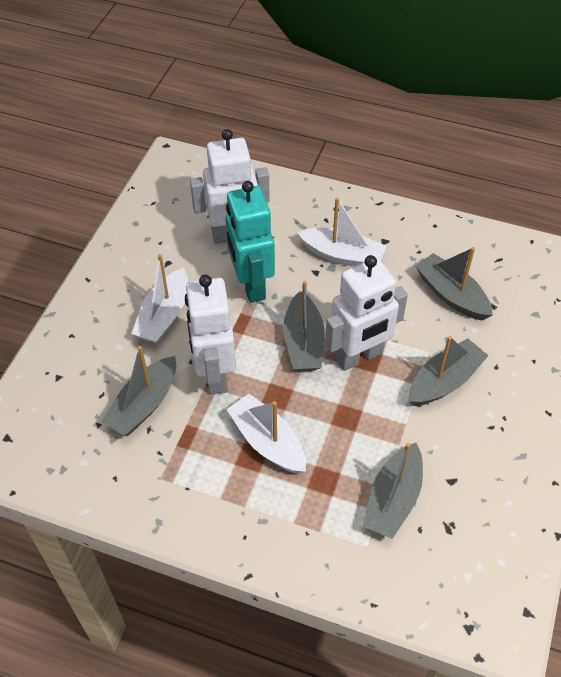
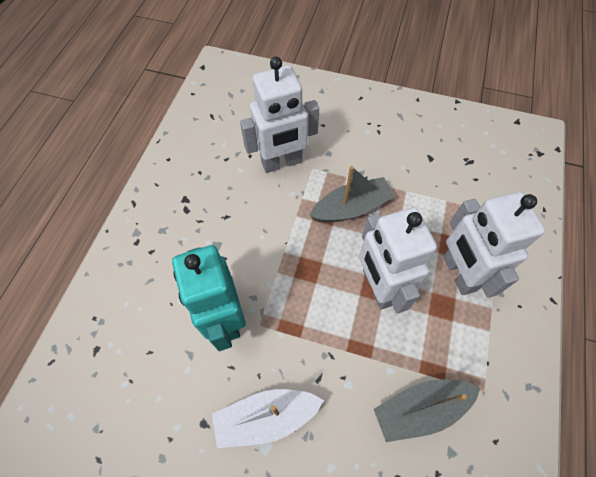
grey boat: [101,346,176,436] [283,281,325,371] [363,443,423,539] [409,336,489,406] [415,247,493,320] = 5 -> [309,166,395,222] [374,380,480,442] = 2
white boat: [131,254,188,344] [226,394,306,474] [297,198,386,267] = 3 -> [212,389,324,448] = 1

